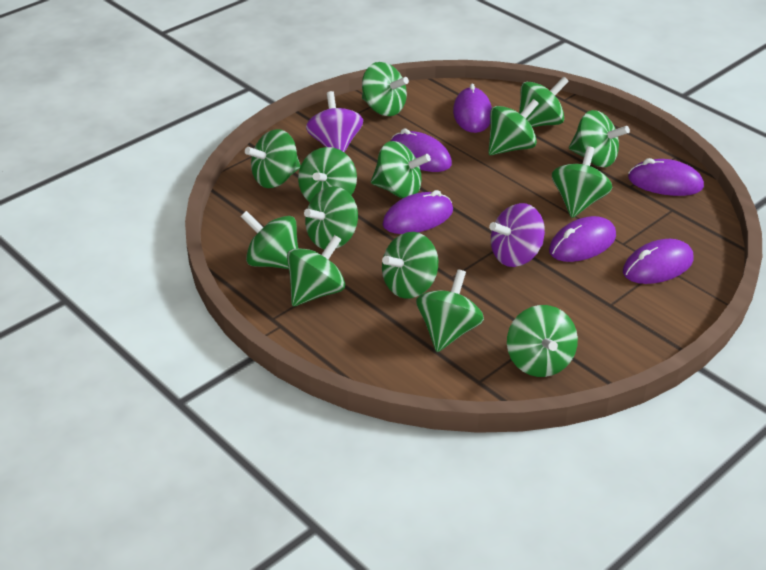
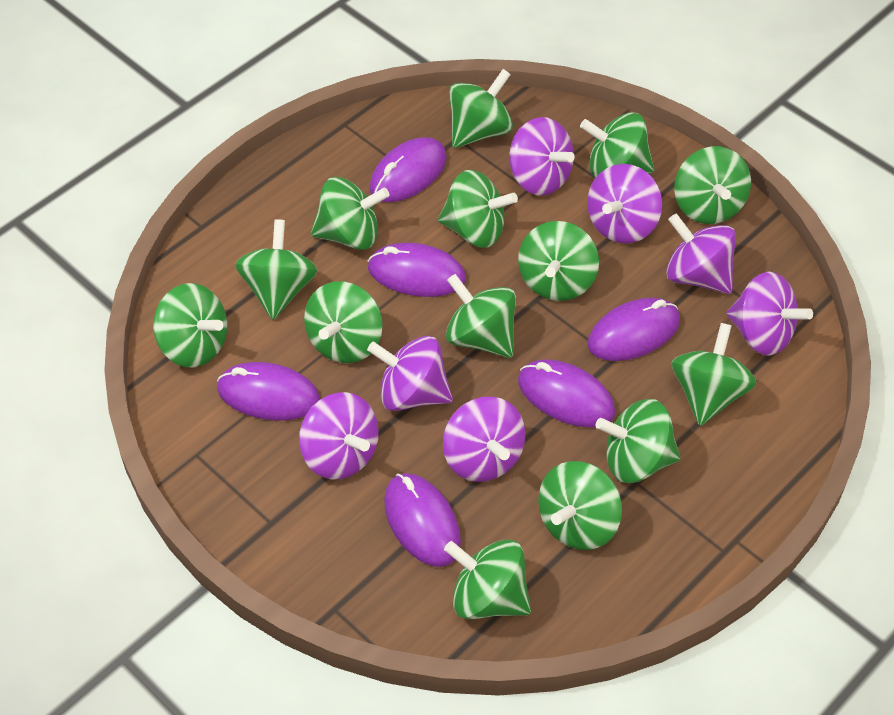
purple spinning top: [306,91,363,153] [489,203,545,267] = 2 -> [299,392,379,480] [367,336,453,411] [443,397,525,482] [509,117,575,195] [587,164,662,244] [666,213,736,294] [726,272,813,356] = 7

